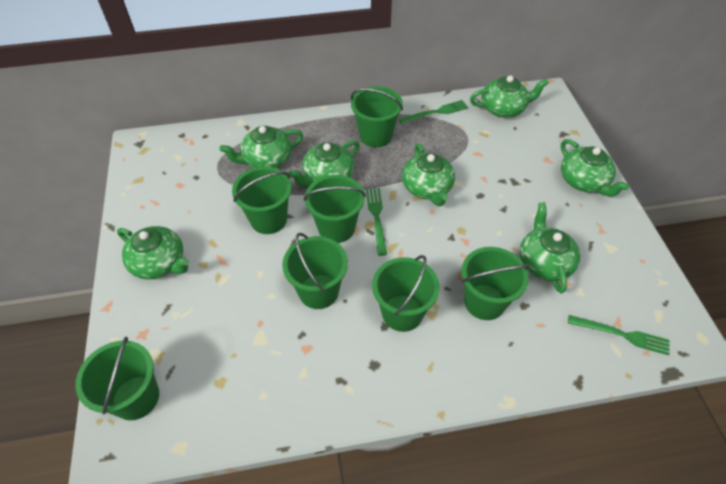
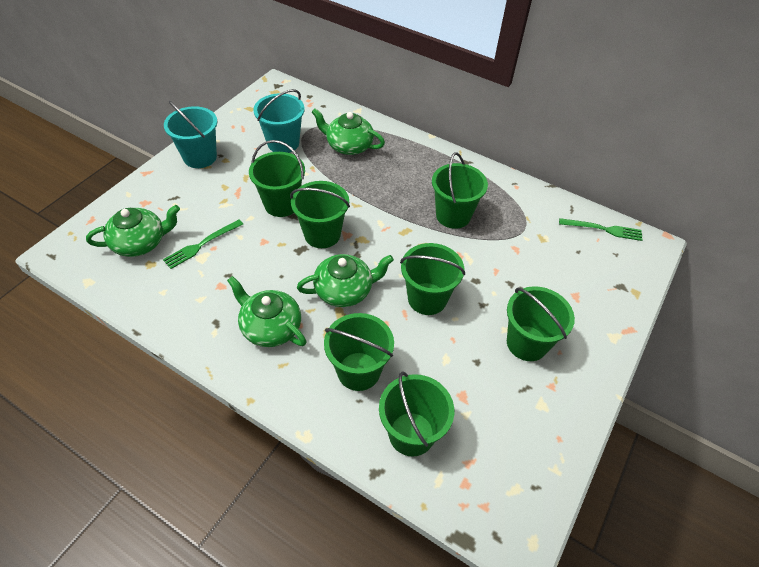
green fork: [366,188,387,256] [399,100,468,124] [568,315,670,355] = 3 -> [163,220,243,269] [559,218,643,241] = 2
green teapot: [117,226,189,279] [219,126,303,168] [289,141,360,187] [402,143,455,206] [470,75,549,118] [519,202,580,293] [561,139,629,197] = 7 -> [86,205,180,257] [227,276,306,347] [297,254,394,307] [311,108,385,155] = 4
turquoise bucket: none = 0 -> [164,101,217,168] [253,89,305,153] = 2

